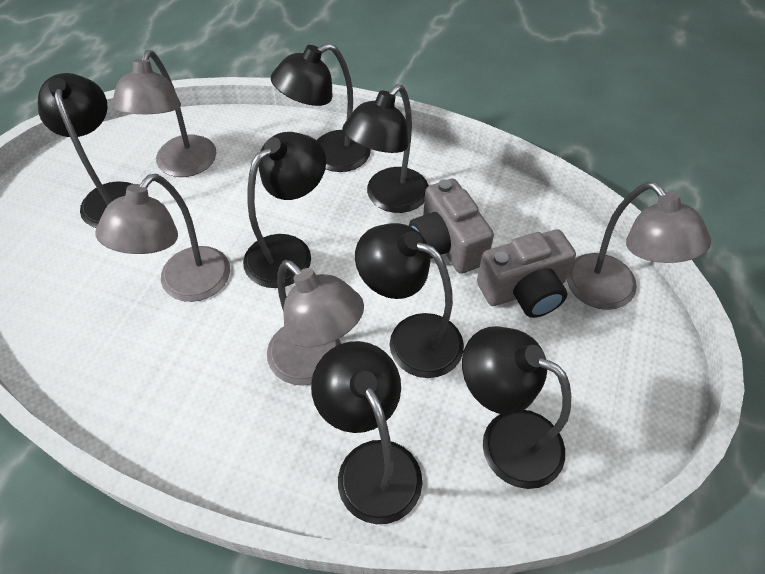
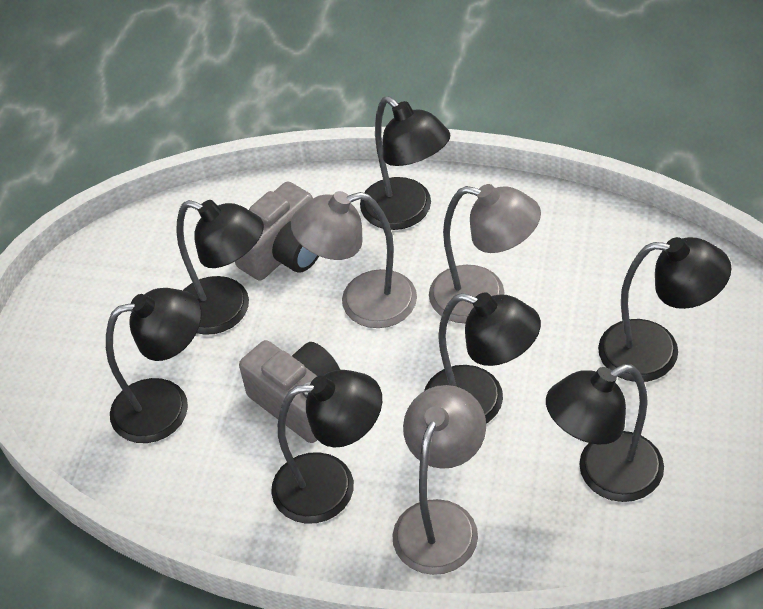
grey lamp: [96,174,230,302] [112,50,217,177] [267,260,364,386] [566,182,711,310] = 4 -> [291,191,417,328] [392,385,486,575] [429,184,541,323] = 3

